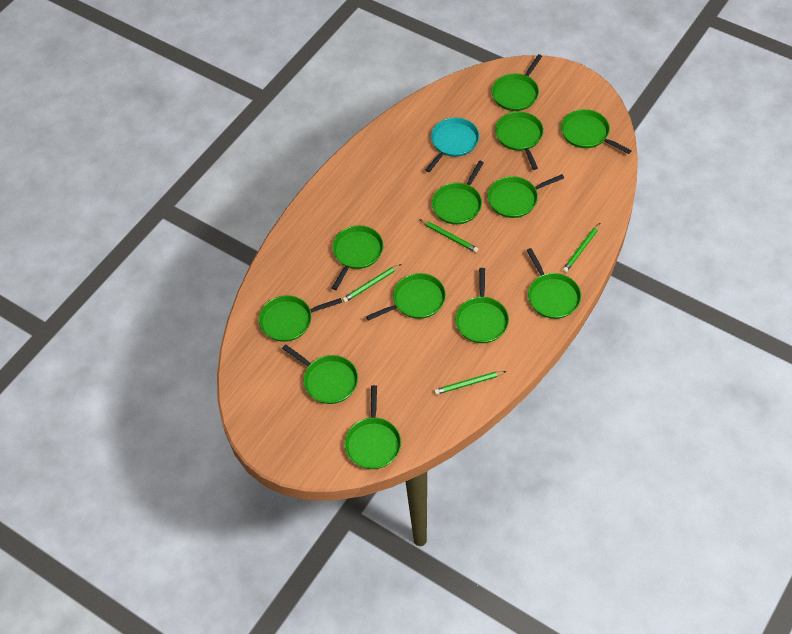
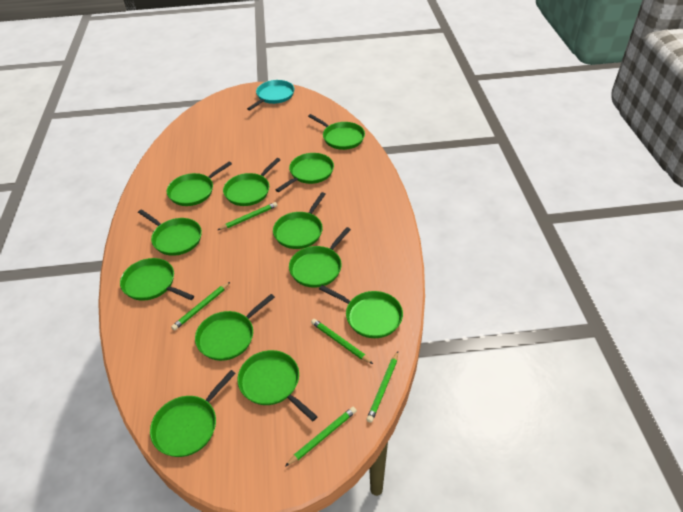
green pencil: [342,264,401,303] [419,219,478,253] [434,371,506,395] [562,223,600,273] = 4 -> [171,282,230,330] [218,202,277,230] [285,407,357,467] [311,319,373,364] [366,351,398,423] = 5

